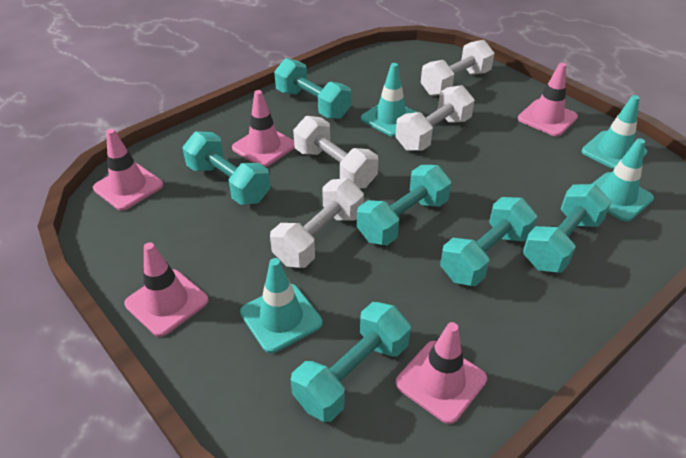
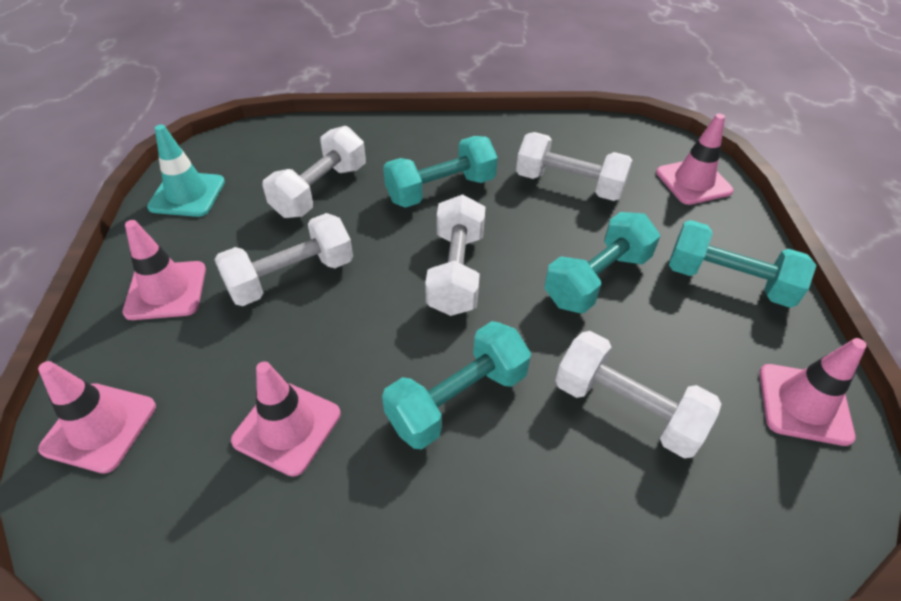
turquoise dumbbell: [182,131,270,205] [274,58,351,119] [291,302,411,422] [357,165,451,245] [440,197,537,286] [523,184,611,273] = 6 -> [382,321,531,449] [383,136,498,208] [544,212,660,313] [669,220,817,308] = 4
turquoise traffic cone: [240,258,323,353] [361,63,417,137] [582,95,648,169] [592,138,654,221] = 4 -> [147,124,225,217] = 1
white dumbbell: [270,178,364,268] [293,116,378,189] [395,85,475,151] [421,40,494,96] = 4 -> [214,213,353,306] [262,126,366,218] [425,194,485,316] [516,132,633,201] [555,331,721,458] = 5

